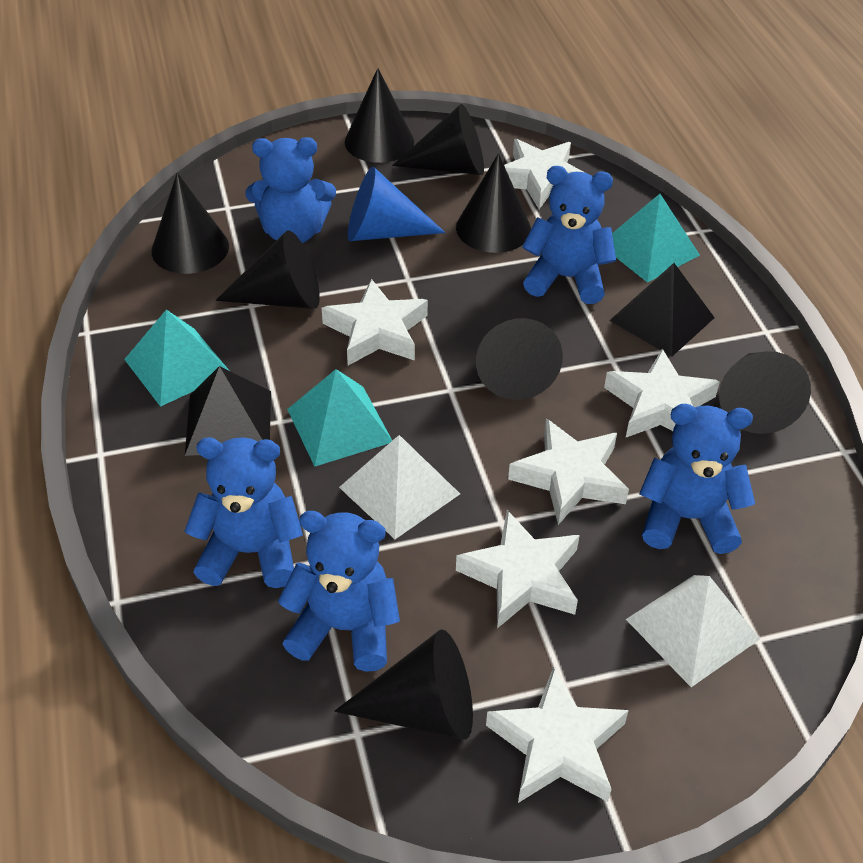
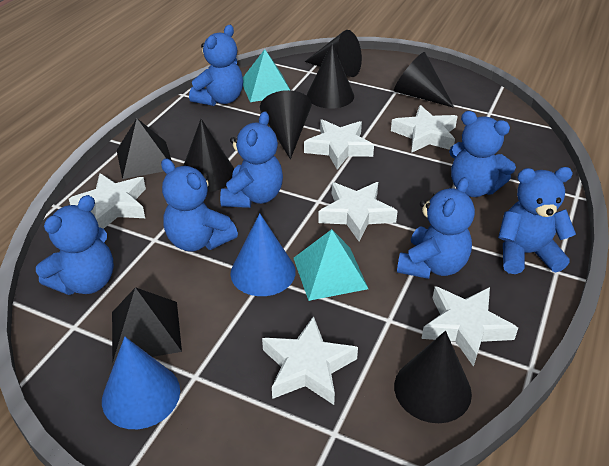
black cone: [151,173,229,274] [216,231,320,309] [335,629,473,740] [345,68,414,163] [392,104,484,175] [456,153,531,253] [476,318,563,400] [719,351,811,434] = 8 -> [183,119,234,192] [260,90,312,159] [305,30,362,77] [307,44,354,109] [394,52,454,108] [394,331,472,423] = 6
blue cone: [348,167,445,241] = 1 -> [102,337,180,429] [230,213,296,296] = 2
blue teddy bear: [184,437,303,588] [245,137,336,243] [278,511,400,672] [522,166,616,304] [639,404,755,554] = 5 -> [36,195,114,295] [161,159,238,252] [189,25,243,106] [220,111,283,208] [397,177,475,279] [449,111,516,197] [498,167,576,274] = 7
turquoise pyramid: [124,309,229,407] [287,369,392,467] [612,194,700,283] = 3 -> [243,49,290,102] [294,229,368,301] = 2
white pyramid: [339,435,460,539] [626,575,760,687] = 2 -> none = 0

